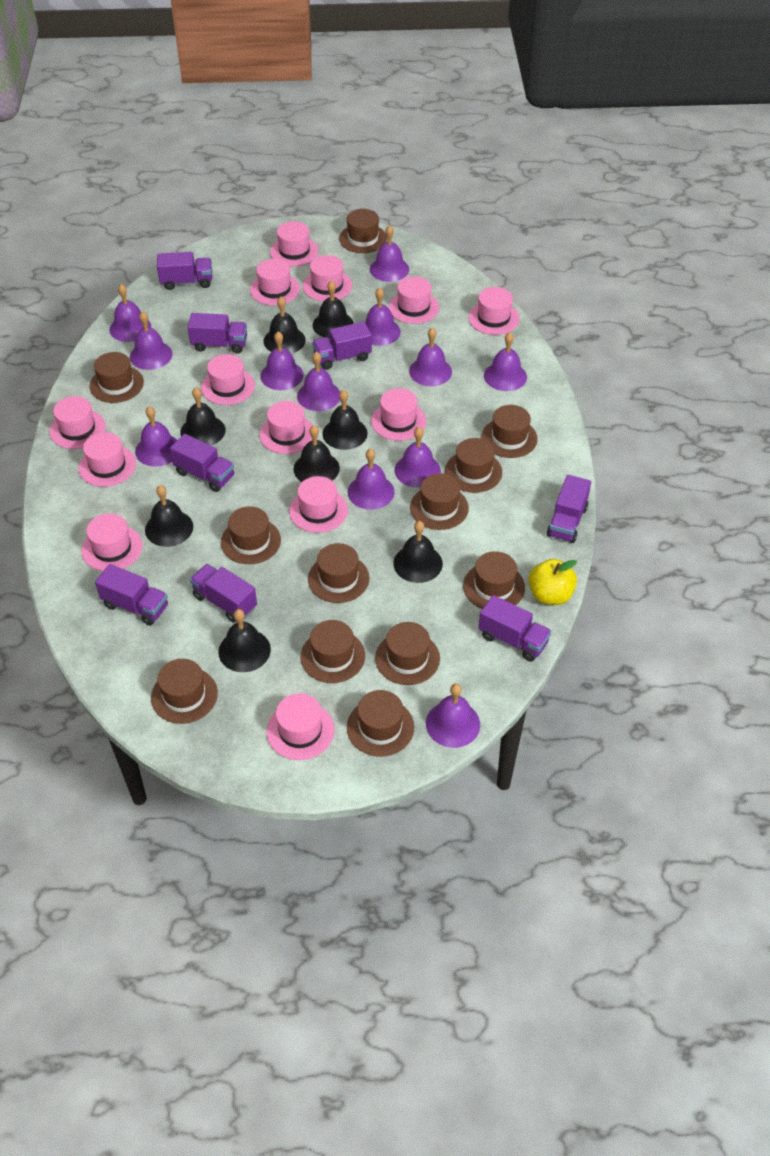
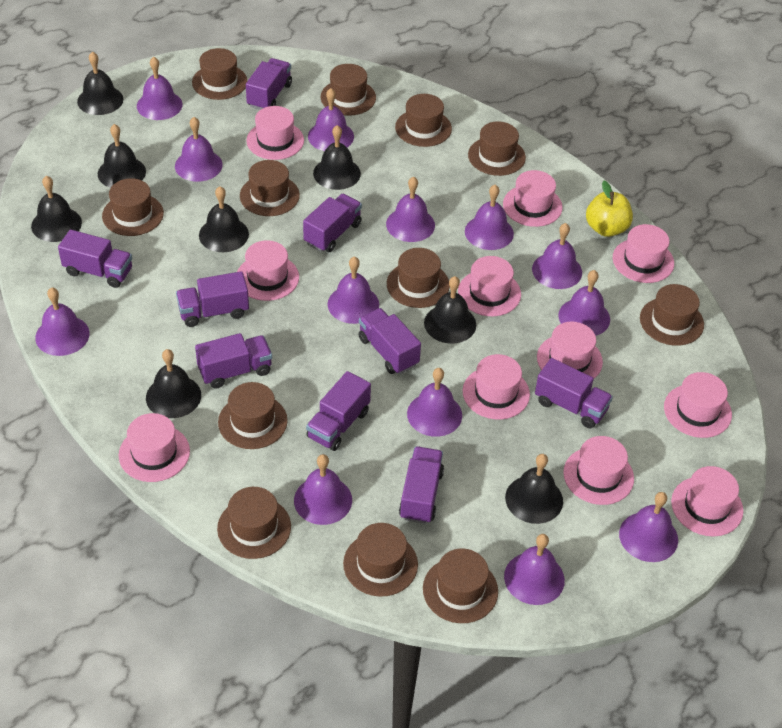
pink hat: [49,396,106,449] [79,432,136,487] [82,514,143,571] [201,354,255,405] [250,259,300,306] [259,401,313,454] [267,693,334,760] [270,221,319,266] [289,476,348,533] [303,255,352,302] [371,388,426,441] [389,276,439,324] [468,287,520,335] = 13 -> [119,413,190,482] [237,240,299,301] [246,106,304,160] [458,256,521,316] [463,354,530,419] [503,170,563,227] [537,322,603,378] [563,436,634,505] [613,224,674,283] [664,372,732,438] [671,466,743,536] = 11
purple bell: [109,284,151,342] [130,311,172,370] [135,406,177,467] [260,331,304,390] [297,352,340,411] [348,448,395,510] [365,287,401,346] [370,225,409,282] [394,427,441,488] [409,327,452,386] [426,683,480,748] [484,332,527,391] = 12 -> [35,287,90,356] [137,57,183,120] [175,117,223,182] [294,454,352,525] [308,88,354,151] [327,256,379,324] [386,176,435,242] [407,368,462,437] [465,185,514,250] [504,534,565,605] [532,223,582,289] [558,270,610,336] [619,492,678,562] = 13
purple truck: [95,564,168,625] [157,252,212,290] [170,434,234,492] [188,313,247,354] [190,564,257,623] [312,322,372,370] [478,595,551,661] [547,475,591,543] = 8 -> [58,229,132,288] [176,271,249,327] [195,333,272,389] [246,58,292,110] [303,194,362,252] [306,371,371,451] [359,308,421,374] [399,446,444,524] [535,358,613,428] = 9

